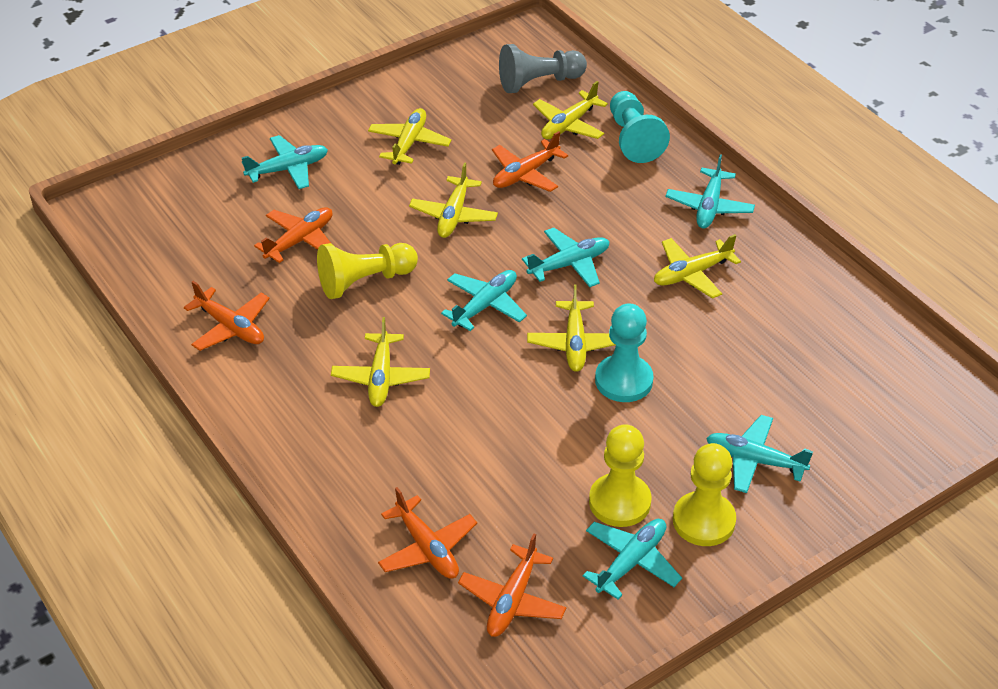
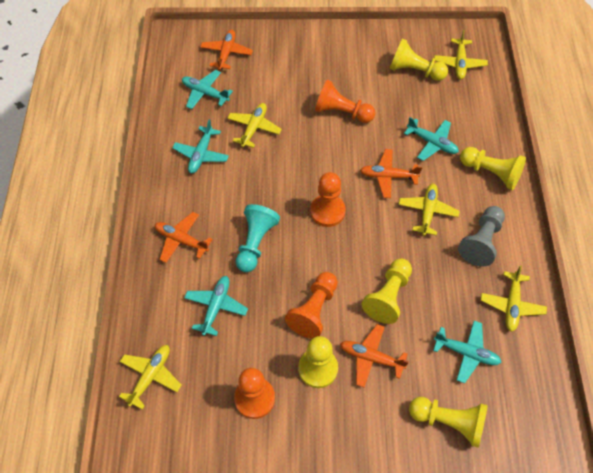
orange pawn: none = 0 -> [234,368,275,419] [285,272,338,339] [310,172,346,227] [315,80,375,123] = 4
orange plane: [184,281,270,351] [254,207,333,263] [378,487,477,579] [458,534,567,637] [492,131,568,192] = 5 -> [155,212,213,263] [200,30,253,70] [340,324,409,387] [360,149,422,198] = 4
turquoise pawn: [595,304,654,402] [610,91,670,163] = 2 -> [236,204,280,272] = 1
turquoise plane: [242,135,328,189] [441,270,527,331] [522,228,609,287] [583,519,682,599] [666,154,755,229] [706,415,813,493] = 6 -> [172,119,229,173] [182,70,233,109] [184,276,248,336] [404,117,459,161] [433,320,502,383] = 5
yellow pawn: [317,243,418,299] [589,424,652,527] [673,443,736,546] = 3 -> [298,336,338,388] [362,258,412,324] [390,38,448,81] [409,397,488,448] [460,147,526,190] = 5
yellow plane: [331,317,430,407] [368,108,452,165] [409,162,498,238] [527,285,615,372] [533,81,608,139] [654,234,741,299] = 6 -> [119,345,182,410] [227,103,282,148] [399,184,459,236] [434,30,488,79] [481,265,547,332] = 5

